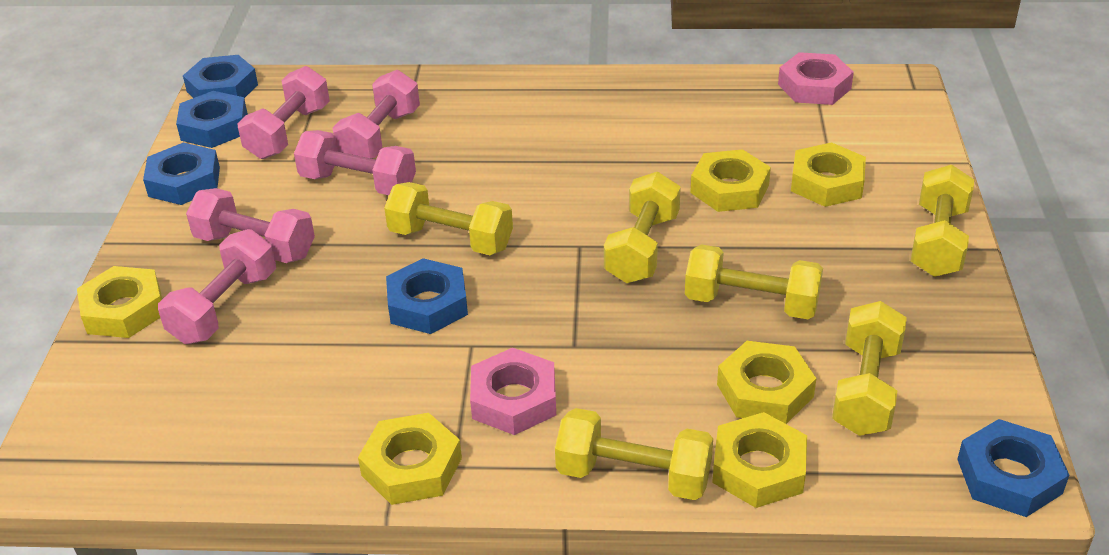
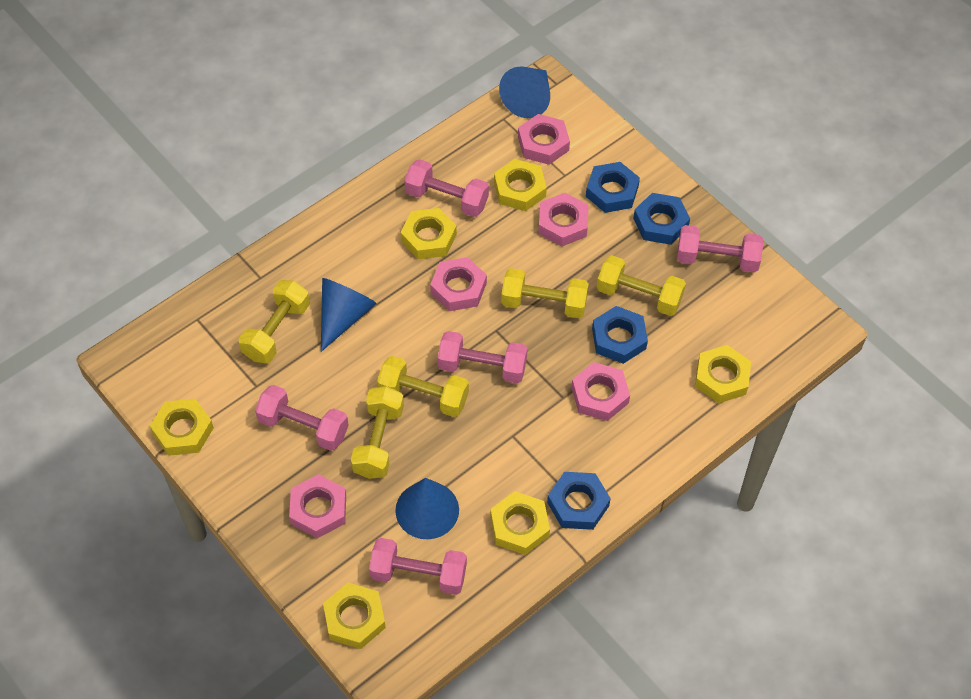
blue cone: none = 0 -> [321,278,377,352] [395,478,459,539] [499,66,550,118] = 3
blue nut: [143,143,220,205] [176,91,248,148] [183,55,258,98] [386,258,468,334] [957,419,1069,517] = 5 -> [547,472,611,530] [586,162,640,213] [592,306,648,364] [633,193,690,245] = 4
pink nut: [470,348,556,435] [778,52,854,105] = 2 -> [289,474,346,538] [430,257,487,311] [518,114,570,165] [538,193,589,246] [571,362,630,421] = 5
yellow dumbbell: [384,182,513,255] [555,408,713,500] [604,172,681,283] [685,244,823,319] [832,301,907,436] [910,165,974,277] = 6 -> [239,280,310,363] [351,386,404,479] [377,356,469,417] [501,268,589,318] [597,255,686,316] = 5

